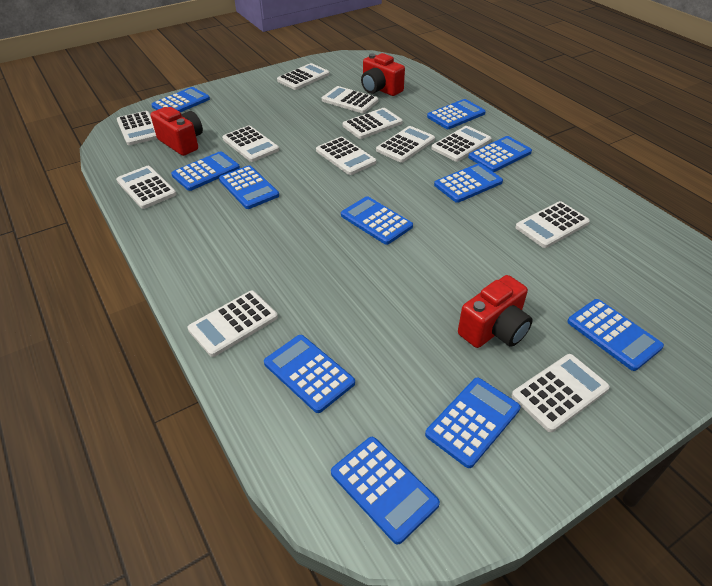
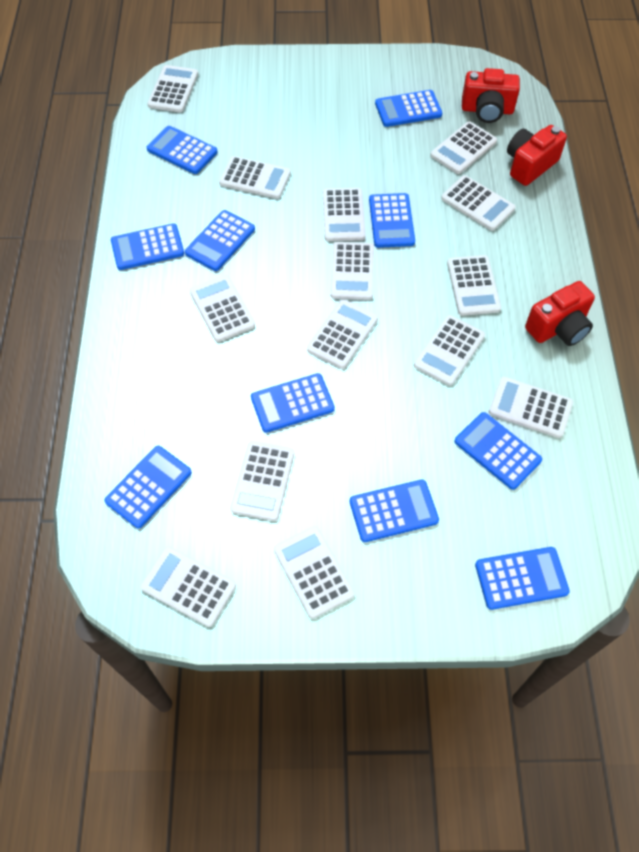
blue calculator: [151,87,210,112] [171,151,240,191] [219,165,279,209] [264,335,355,413] [331,437,440,545] [341,196,413,245] [425,378,521,468] [427,99,486,129] [434,163,503,203] [468,136,532,172] [567,299,664,371] = 11 -> [105,446,192,529] [111,223,184,270] [147,126,217,174] [185,210,255,271] [251,373,335,433] [350,479,439,542] [369,193,415,248] [375,90,442,127] [455,412,542,490] [475,547,570,610] = 10
white calculator: [116,166,176,209] [117,111,157,145] [188,291,278,357] [222,126,279,162] [277,63,330,90] [316,137,376,175] [322,86,378,113] [343,108,403,139] [376,126,435,163] [431,126,491,162] [512,354,610,432] [515,201,590,248] = 12 -> [140,546,236,627] [147,65,198,113] [190,275,255,342] [219,156,291,199] [230,441,294,521] [274,526,355,619] [307,299,378,369] [323,188,365,241] [330,242,374,300] [414,315,485,386] [430,122,497,174] [441,175,515,231] [447,255,501,316] [489,377,573,438] = 14

